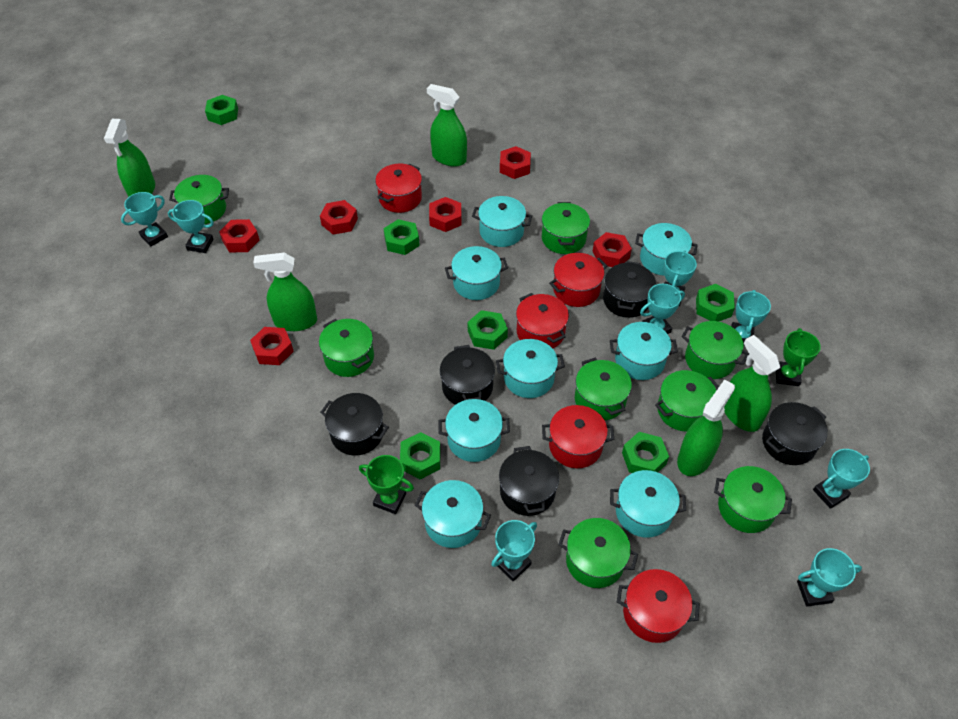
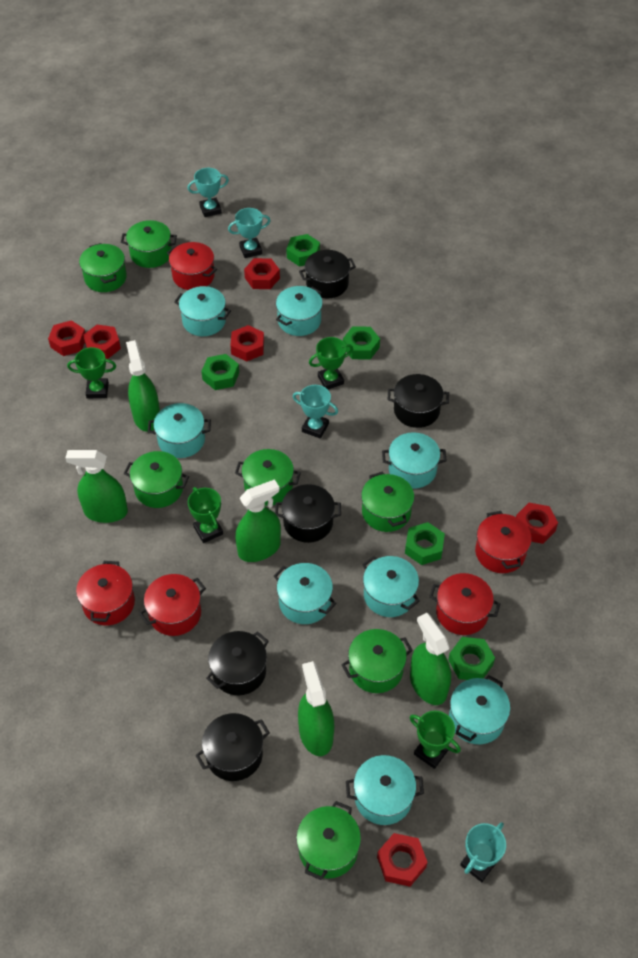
green nut: [205,95,238,125] [383,219,420,255] [400,432,441,479] [468,310,508,350] [622,432,669,473] [696,284,735,322] = 6 -> [201,354,239,390] [286,234,320,267] [343,327,380,359] [405,522,445,565] [448,637,495,680] = 5
green pot: [169,175,229,224] [319,319,374,377] [542,202,590,254] [558,518,638,588] [575,358,632,420] [655,370,719,431] [681,321,749,379] [714,466,792,533] = 8 -> [79,243,127,292] [121,220,177,268] [124,451,189,508] [235,449,301,506] [296,801,361,880] [341,629,413,693] [361,471,414,532] = 7
green trophy: [359,455,414,514] [776,328,821,386] = 2 -> [67,347,116,398] [188,487,223,543] [309,337,353,389] [409,711,461,769] = 4
turquoise trophy: [121,192,168,247] [168,200,214,253] [491,520,537,582] [640,284,685,334] [664,250,697,306] [731,290,771,346] [797,548,862,606] [813,449,870,509] = 8 -> [187,168,229,217] [228,208,270,258] [293,385,338,439] [460,822,506,882] = 4

